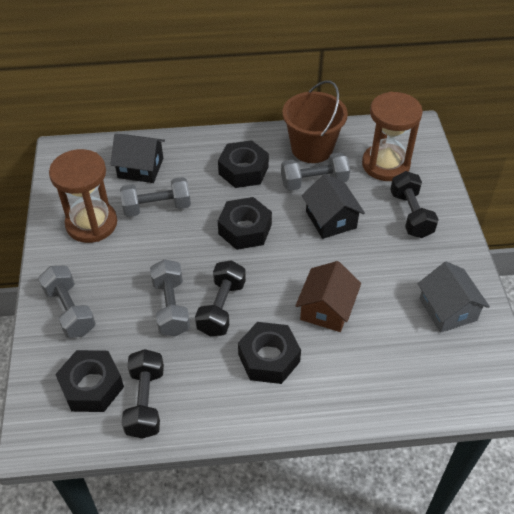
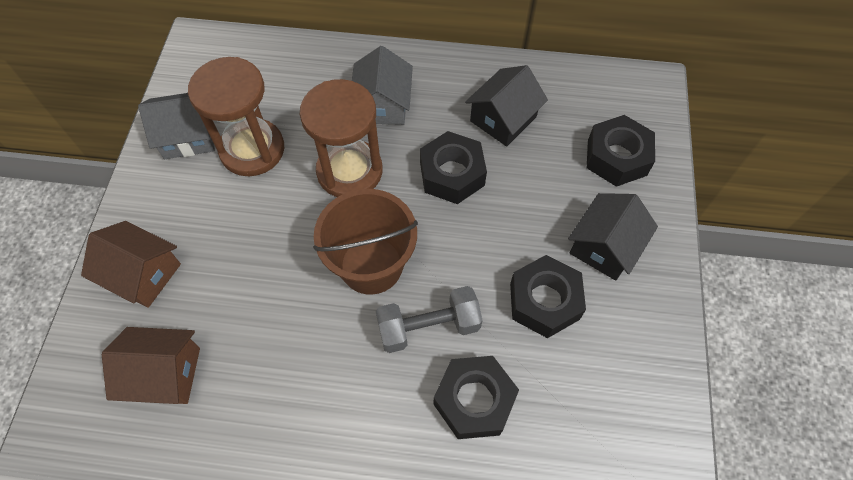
black dumbbell: [122,349,164,439] [195,260,246,336] [390,171,439,238] = 3 -> none = 0
brown house: [295,261,361,332] = 1 -> [81,221,181,308] [102,327,200,404] = 2
grey dumbbell: [38,266,96,338] [120,177,191,217] [150,259,190,336] [281,152,350,191] = 4 -> [376,286,483,353] = 1
grey house: [418,261,490,333] = 1 -> [138,93,215,159] [352,46,413,125] = 2

